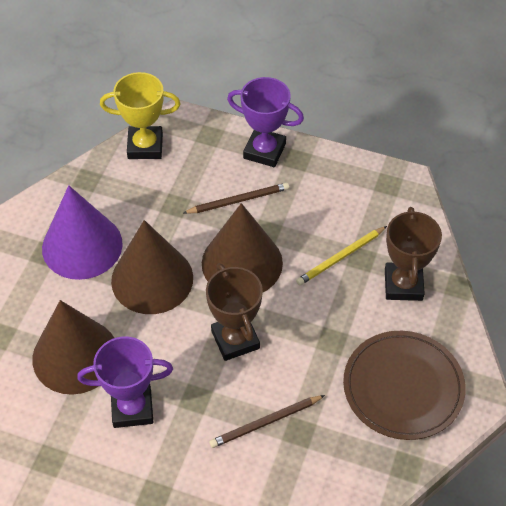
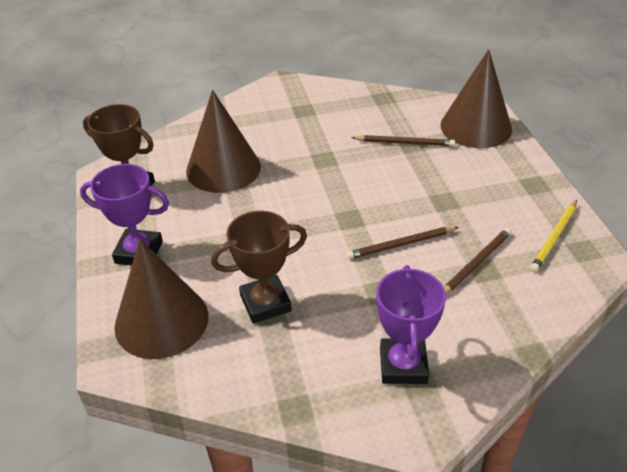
brown pencil: [183,183,289,214] [209,395,325,448] = 2 -> [346,227,458,259] [351,135,455,146] [444,228,511,294] = 3
brown plate: [343,331,466,440] = 1 -> none = 0
purple cone: [42,185,123,280] = 1 -> none = 0
yellow trophy: [100,72,180,159] = 1 -> none = 0

